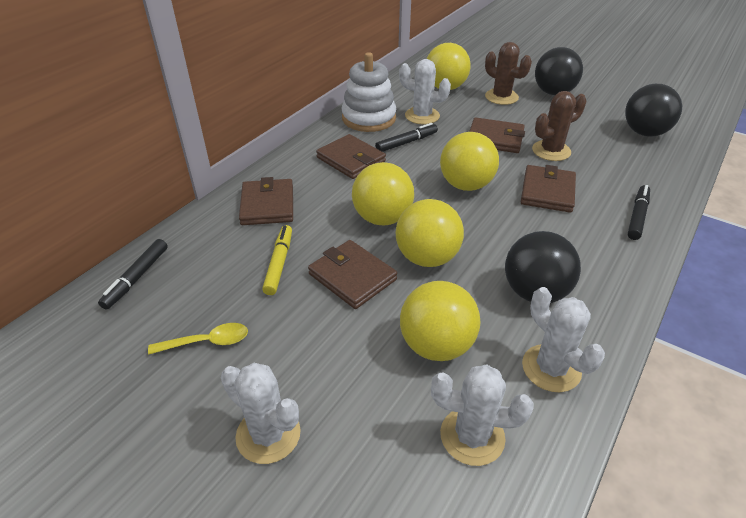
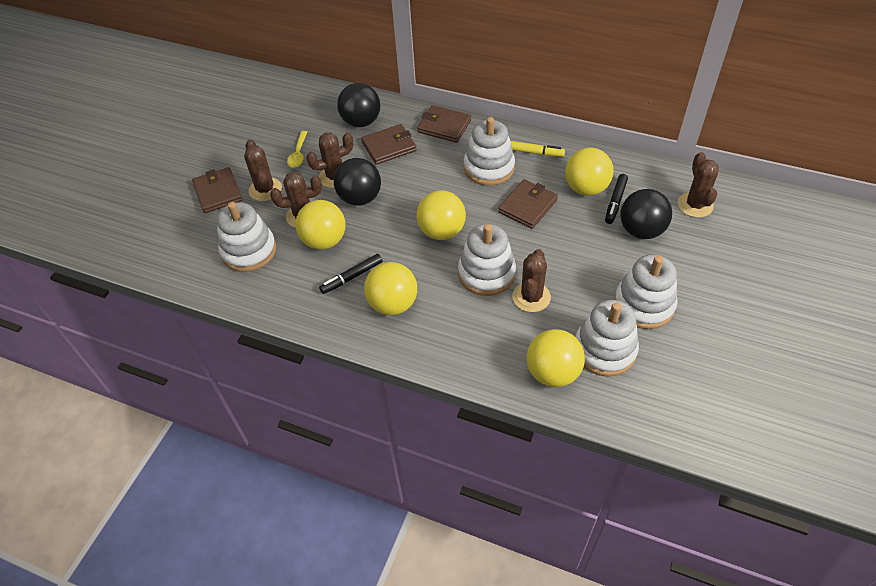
black marker: [98,239,168,310] [375,123,438,152] [628,185,650,240] = 3 -> [319,254,383,294] [605,174,628,224] = 2
brown cactus: [485,42,532,105] [532,91,587,161] = 2 -> [244,140,282,201] [270,172,322,228] [306,132,353,188] [512,249,551,312] [678,152,719,218] = 5
brown wallet: [239,177,293,225] [308,240,397,309] [316,134,386,179] [469,117,525,153] [521,165,576,213] = 5 -> [192,167,243,213] [361,124,417,165] [417,105,471,143] [498,179,558,229] = 4
white cactus: [221,363,301,464] [399,59,451,124] [431,364,534,466] [522,287,605,392] = 4 -> none = 0
white stacking toy: [342,52,396,132] = 1 -> [217,202,276,272] [458,224,516,296] [464,117,515,186] [575,300,639,376] [614,255,677,329] = 5

